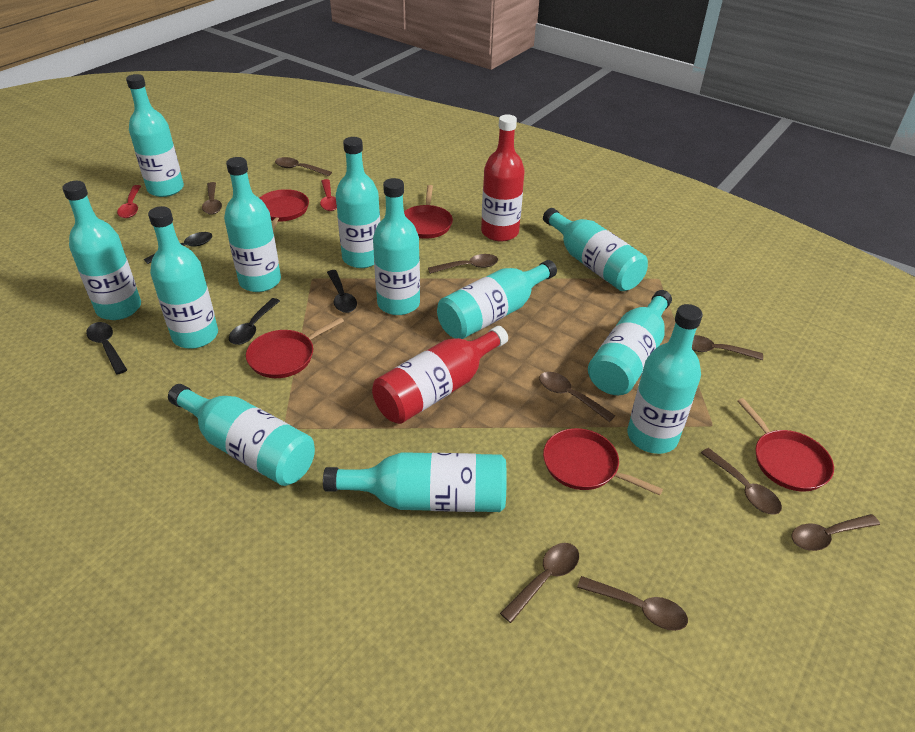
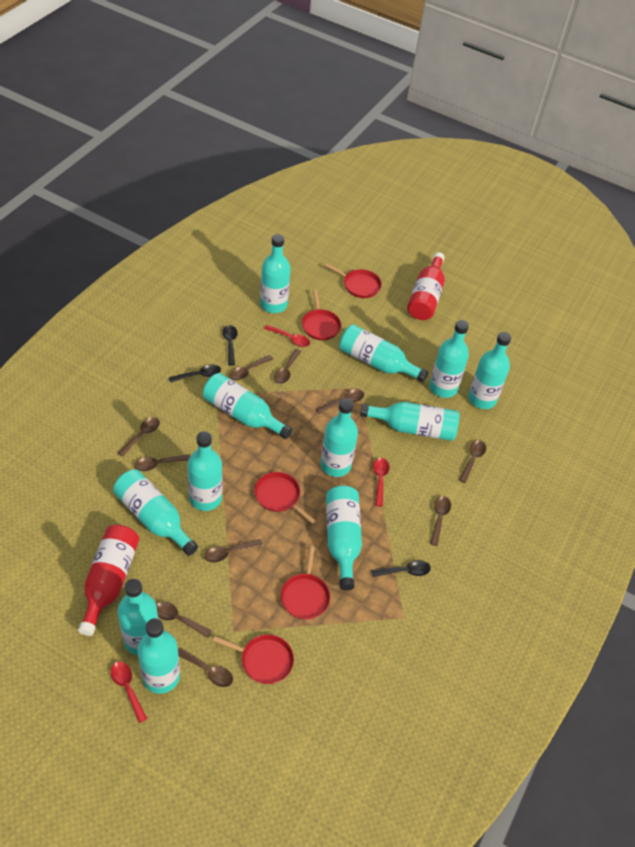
black spoon: [86,322,127,375] [144,232,212,264] [229,298,280,345] [327,270,357,313] = 4 -> [169,364,221,383] [222,325,237,366] [371,560,431,577] = 3
brown spoon: [202,182,222,214] [275,157,332,176] [428,254,498,274] [500,543,579,623] [539,372,615,422] [577,576,688,631] [692,335,763,360] [701,448,782,515] [792,514,880,551] = 9 -> [118,417,160,457] [134,454,191,471] [156,601,212,638] [178,648,233,687] [204,539,263,562] [229,355,273,381] [274,349,301,384] [316,389,364,414] [430,496,451,546] [459,440,486,483] = 10
red spoon: [117,185,141,218] [320,179,337,211] = 2 -> [111,661,147,723] [264,325,310,347] [373,458,390,506] = 3

